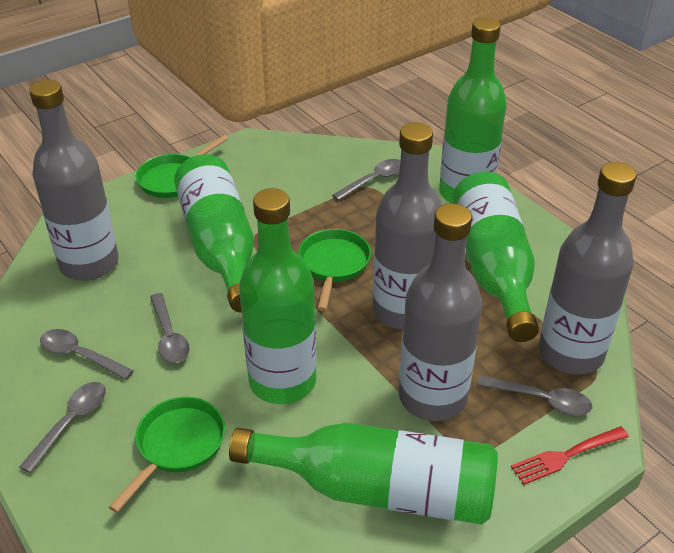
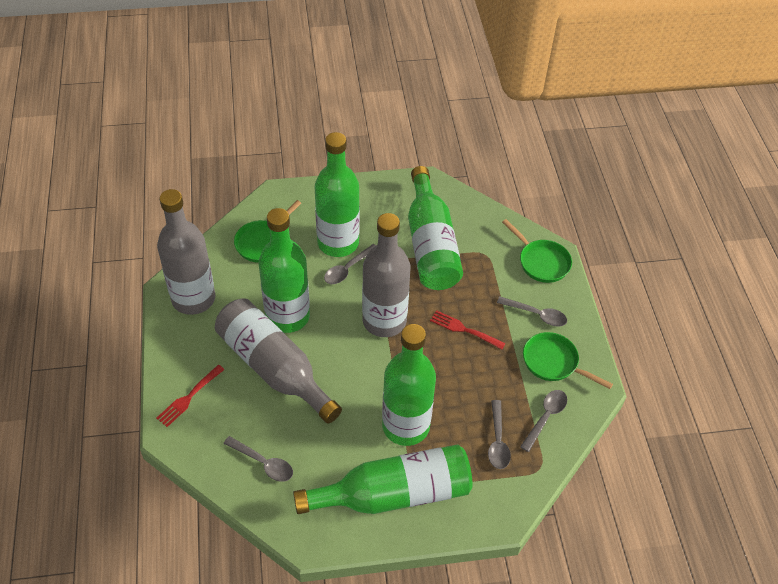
grey bottle: [29,80,119,281] [373,123,442,330] [399,203,482,421] [539,162,637,375] = 4 -> [157,189,215,315] [215,298,342,423] [362,213,410,337] = 3
red fork: [511,426,629,485] = 1 -> [156,365,225,427] [430,310,506,350] = 2

